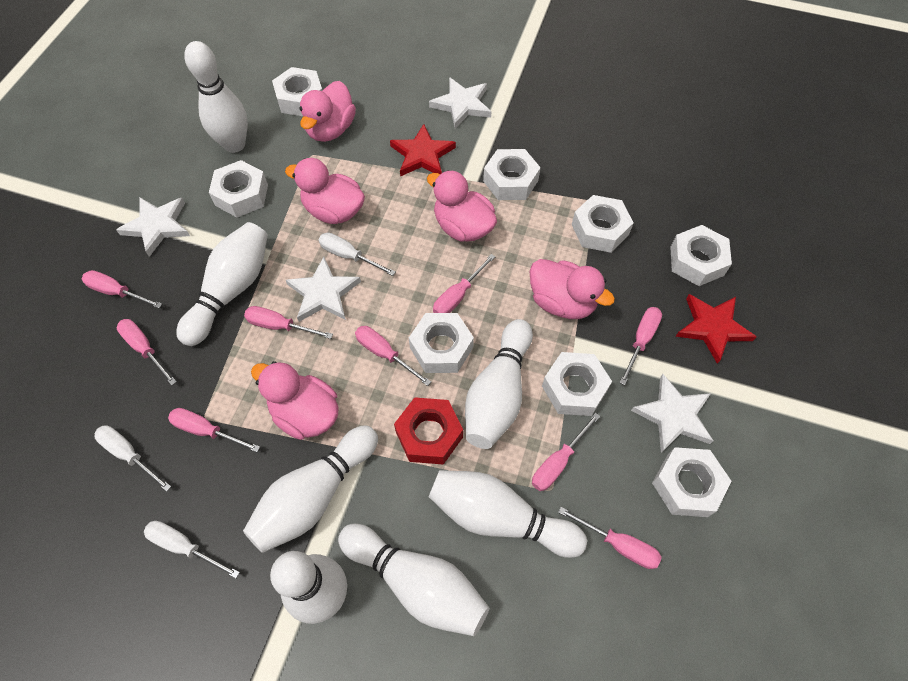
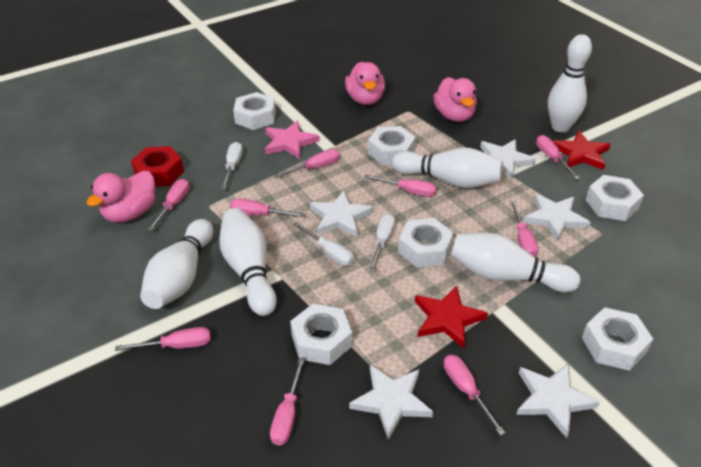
pink duck: [251,361,339,440] [285,158,365,224] [299,81,356,142] [427,170,497,242] [530,259,615,319] = 5 -> [86,171,155,223] [345,62,385,105] [433,77,477,122] = 3
pink star: none = 0 -> [265,121,320,159] = 1
white bowling pin: [176,222,268,346] [184,41,248,153] [243,425,378,553] [270,551,347,624] [338,524,489,636] [429,470,587,558] [465,319,533,449] = 7 -> [140,219,213,309] [219,208,277,316] [392,148,503,188] [451,233,581,293] [548,34,592,133] = 5
white nut: [209,160,268,217] [272,67,322,116] [409,313,474,373] [483,149,541,200] [542,352,612,416] [572,195,634,253] [652,447,732,517] [670,225,732,286] = 8 -> [233,92,276,130] [290,304,352,365] [368,126,416,165] [398,218,454,268] [582,307,653,371] [586,175,644,221] = 6
white star: [116,197,190,257] [286,257,361,322] [429,77,491,129] [631,374,713,453] = 4 -> [310,190,373,238] [349,365,433,440] [480,139,536,180] [516,363,600,438] [523,194,591,241] = 5

